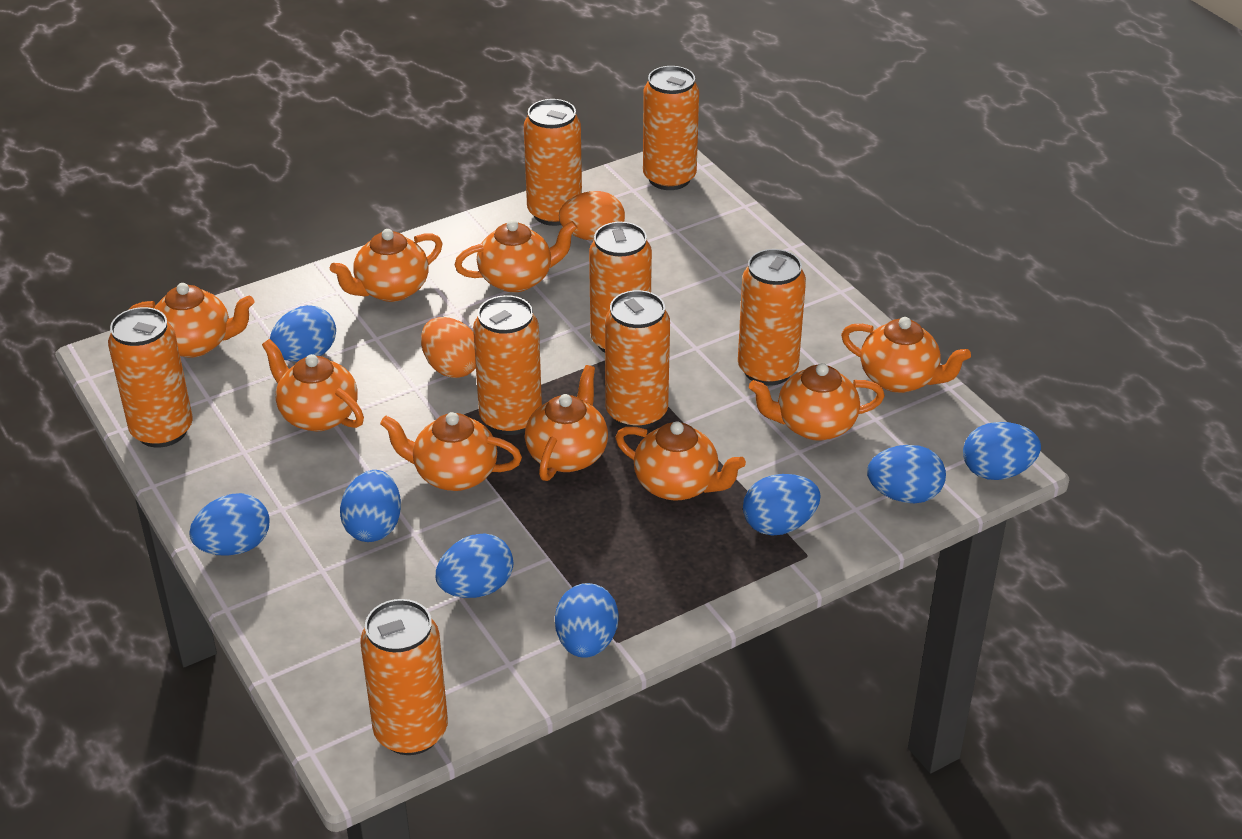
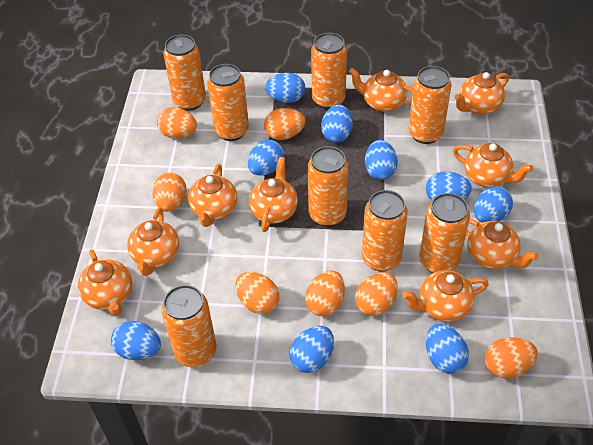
blue egg: [189,493,270,556] [270,305,336,362] [340,470,401,542] [436,533,513,598] [555,583,619,658] [743,474,821,535] [867,445,946,504] [963,422,1041,480] = 8 -> [111,321,161,360] [248,140,284,176] [265,73,305,103] [289,326,334,373] [321,105,353,143] [365,140,398,180] [426,172,472,201] [426,324,469,374] [474,186,513,223] = 9
orange egg: [421,317,476,378] [559,191,625,241] = 2 -> [152,172,187,212] [157,107,197,139] [235,272,279,314] [264,108,305,140] [305,270,345,316] [355,272,398,316] [485,337,538,379] = 7

